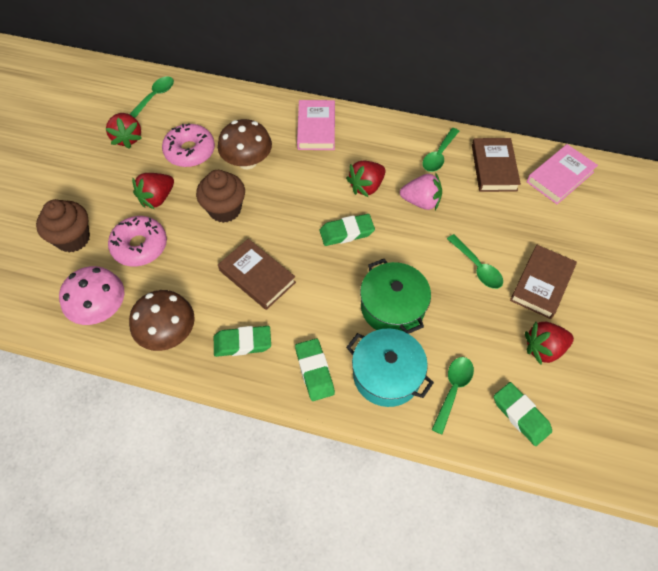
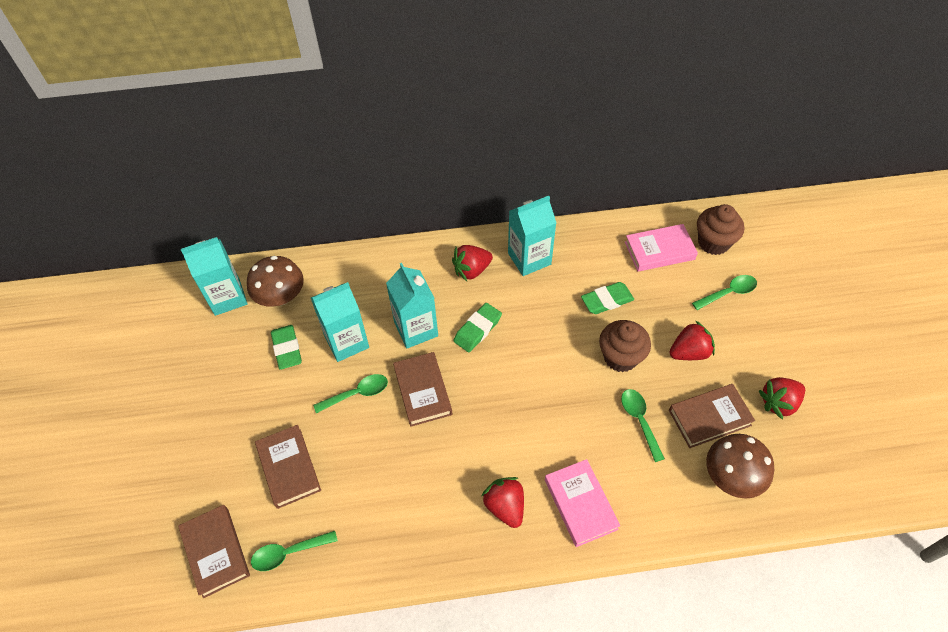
brown book: [218,239,296,310] [472,138,521,192] [510,245,577,319] = 3 -> [178,505,250,598] [255,425,321,509] [393,352,452,427] [669,384,755,448] = 4
green eraser: [214,326,271,357] [295,339,335,401] [320,214,375,246] [494,382,552,446] = 4 -> [271,325,302,370] [453,303,502,352] [581,282,634,314] = 3
green pot: [360,259,431,334] = 1 -> none = 0
pink donut: [108,216,167,266] [162,123,215,167] = 2 -> none = 0
pink mushroom: [59,266,124,325] = 1 -> none = 0
pink strawberry: [400,174,442,210] = 1 -> none = 0
turquoise carton: none = 0 -> [181,237,248,316] [311,282,369,362] [386,263,438,348] [508,196,556,276] = 4
turquoise pot: [346,328,434,407] = 1 -> none = 0

